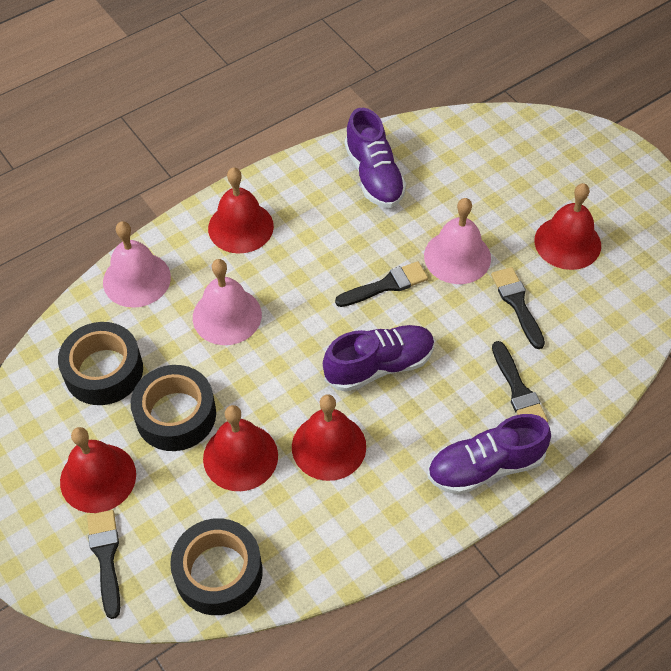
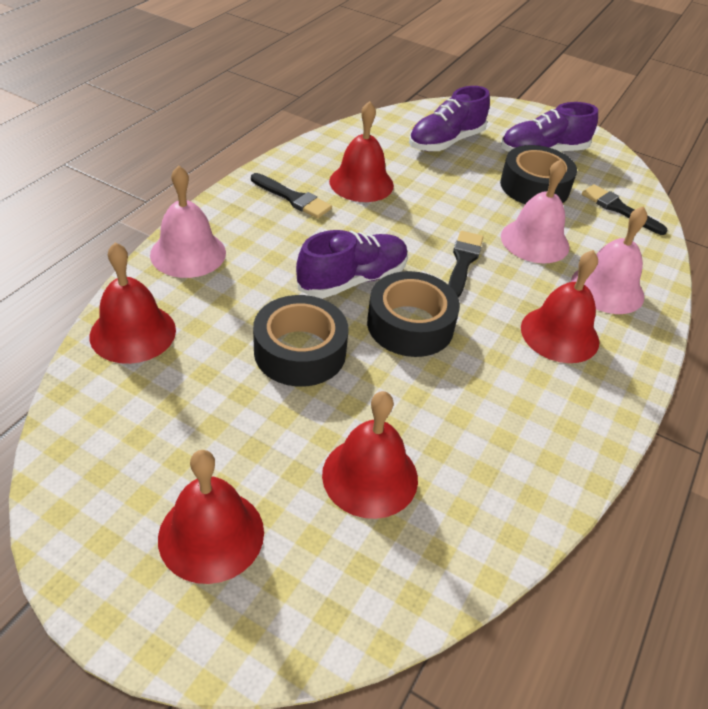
black brush: [87,510,120,619] [335,261,428,307] [491,267,545,349] [492,341,548,423] = 4 -> [251,173,332,218] [448,231,484,298] [582,184,668,235] = 3

